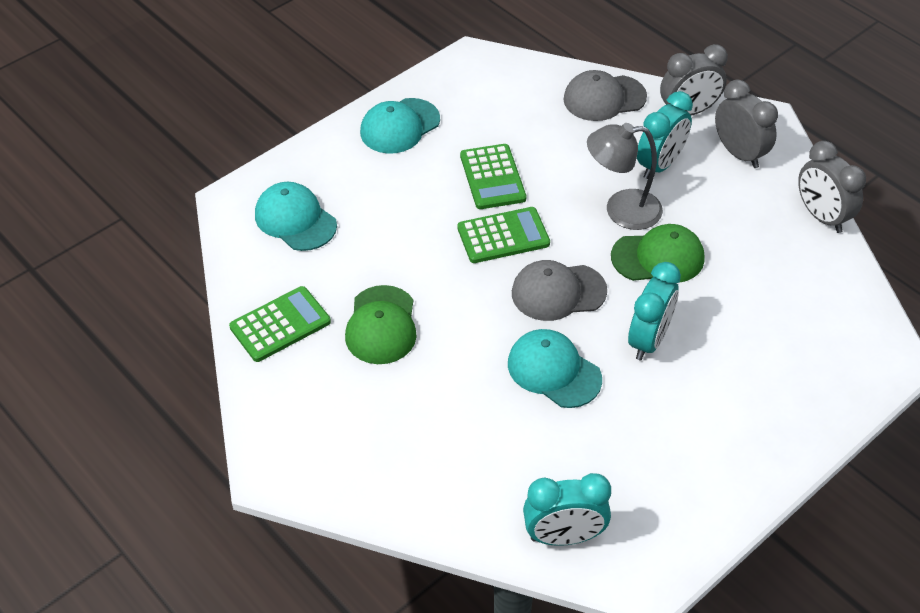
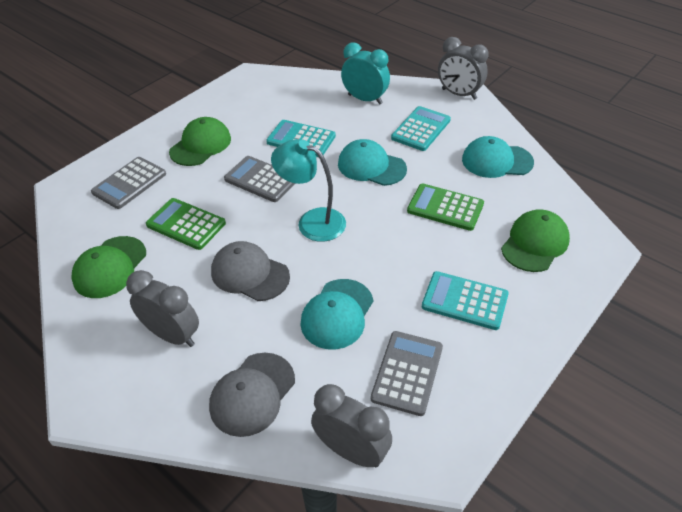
green calculator: [229,286,331,362] [457,207,550,263] [460,144,526,209] = 3 -> [146,198,226,250] [407,183,484,231] = 2
green cap: [345,285,417,364] [611,224,704,282] = 2 -> [72,236,146,298] [169,117,231,166] [501,209,570,272] = 3
grey calculator: none = 0 -> [91,157,166,209] [224,156,295,202] [371,331,443,416] = 3
grey lamp: [587,123,663,230] = 1 -> none = 0
turquoise calculator: none = 0 -> [266,120,336,157] [391,106,451,151] [422,271,509,330] = 3
turquoise clock: [523,473,611,546] [628,262,681,360] [637,91,693,179] = 3 -> [341,42,390,105] = 1
turquoise lamp: none = 0 -> [271,140,346,242] = 1

